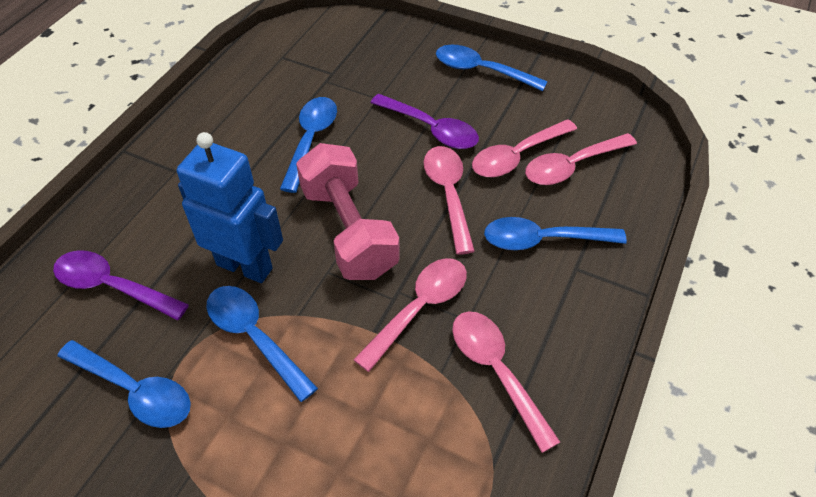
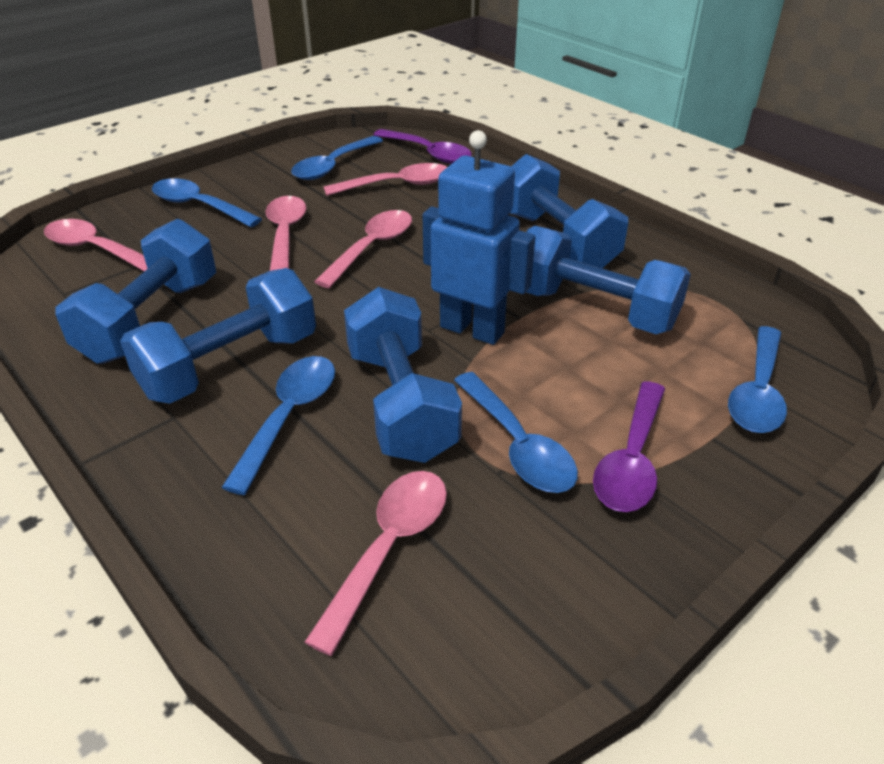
blue dumbbell: none = 0 -> [55,219,216,364] [120,268,316,404] [344,287,462,463] [510,154,628,268] [526,226,691,334] = 5
pink dumbbell: [296,143,400,280] = 1 -> none = 0

